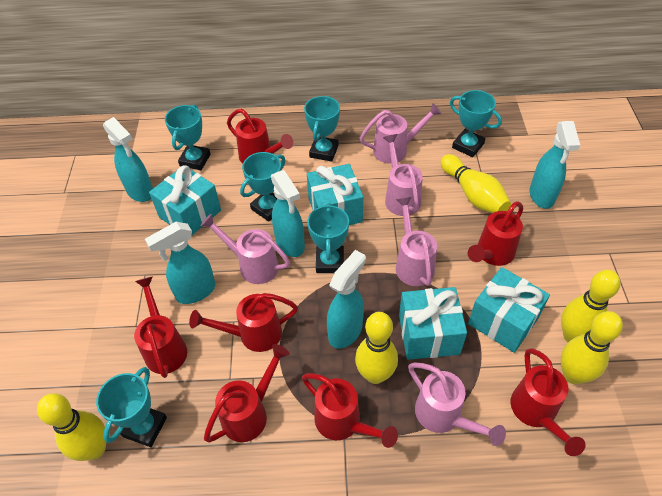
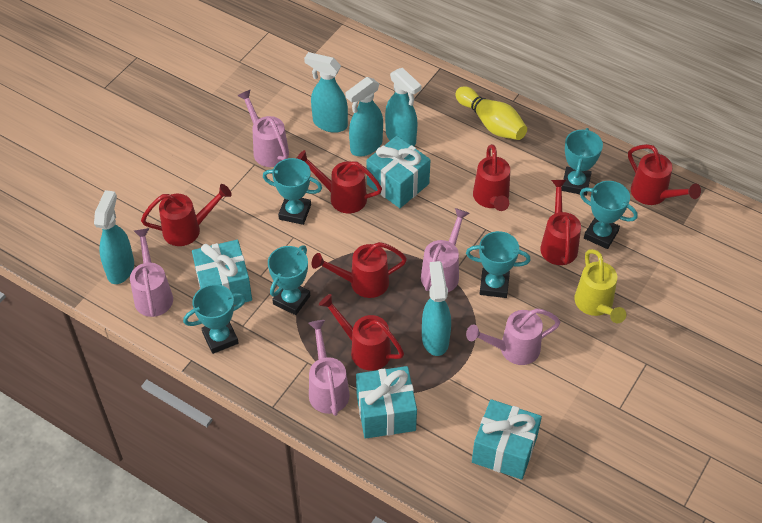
yellow bowling pin: [37,393,106,461] [355,312,398,384] [441,154,511,213] [561,270,620,342] [561,311,623,384] = 5 -> [455,86,527,140] = 1
yellow watering can: none = 0 -> [574,249,626,323] = 1

